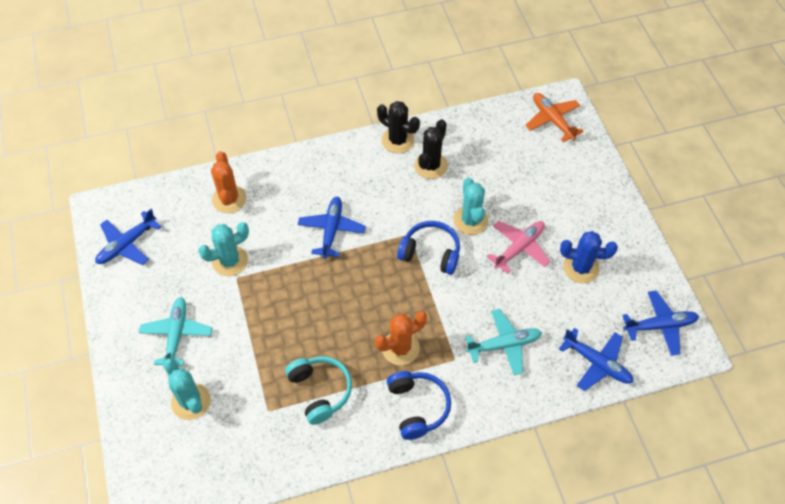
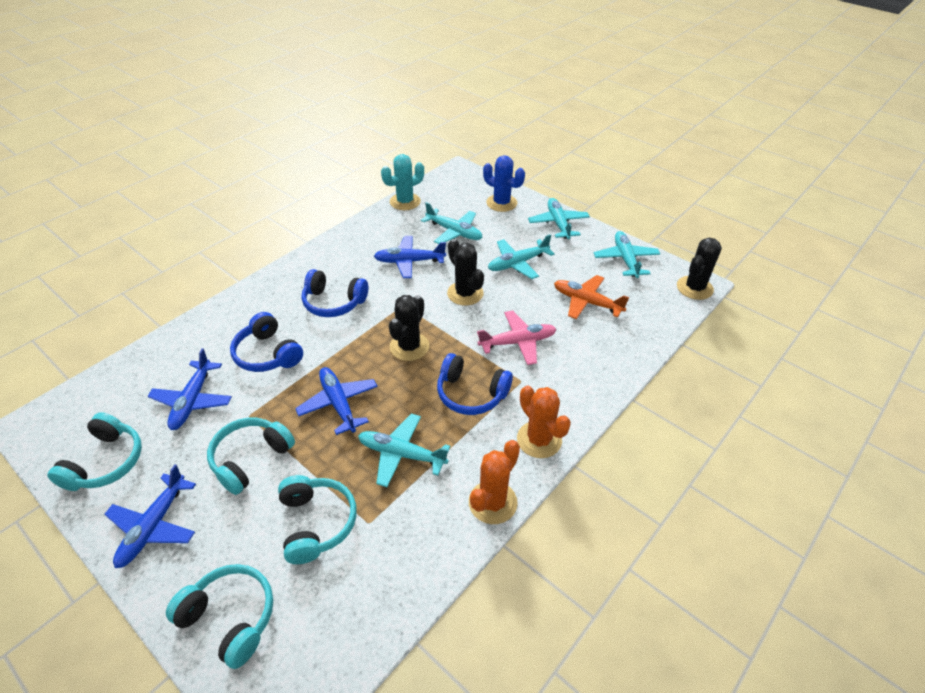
black cactus: [377,101,420,153] [414,119,448,179] = 2 -> [389,295,429,361] [447,239,484,306] [677,238,722,300] = 3
blue headphones: [387,371,451,440] [397,221,460,275] = 2 -> [230,312,303,372] [302,269,368,317] [437,353,513,415] = 3
turquoise cactus: [163,358,211,420] [198,222,249,276] [453,178,488,235] = 3 -> [381,154,424,210] = 1
turquoise headphones: [285,356,352,425] = 1 -> [47,412,142,491] [166,564,273,669] [207,418,295,495] [278,475,357,564] = 4
turquoise plane: [139,297,212,366] [465,309,542,375] = 2 -> [358,414,450,487] [421,202,482,244] [488,234,555,279] [528,198,590,239] [594,231,660,278] = 5

